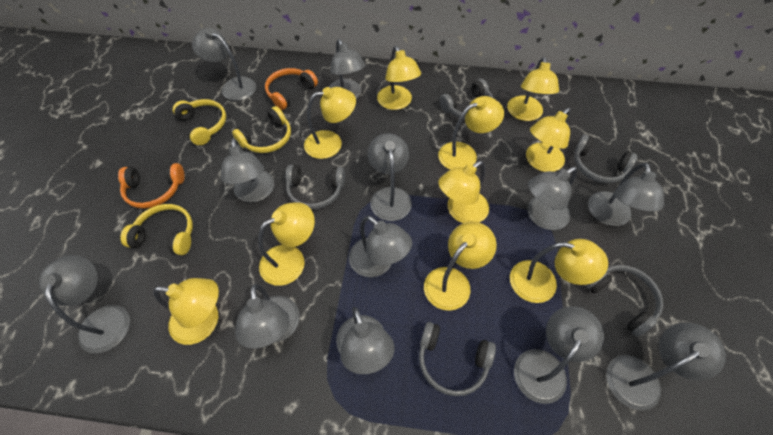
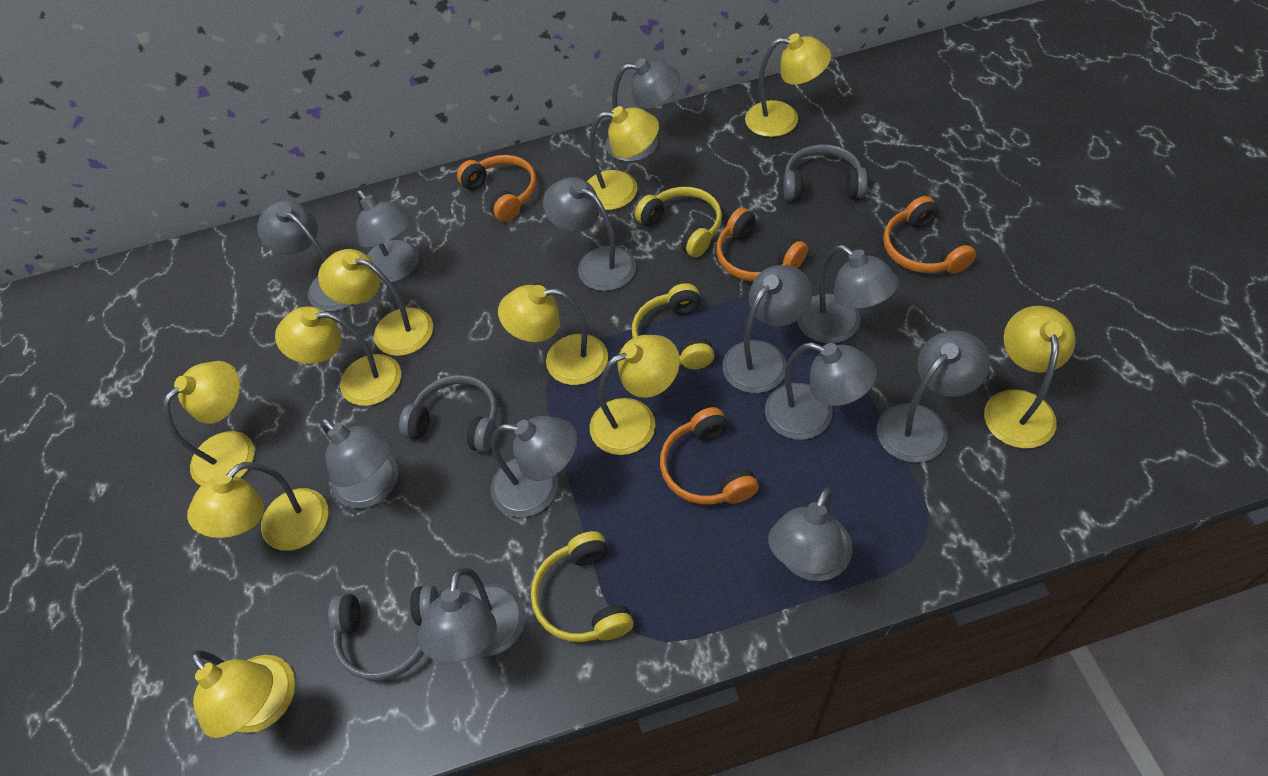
grey headphones: [285,165,345,209] [419,322,496,396] [439,79,493,120] [574,135,638,183] [585,265,663,337] = 5 -> [328,585,439,681] [399,375,498,453] [784,144,867,201] = 3
orange headphones: [118,163,185,208] [265,68,318,110] = 2 -> [457,155,537,222] [660,407,759,505] [716,208,808,281] [883,196,976,273] = 4

